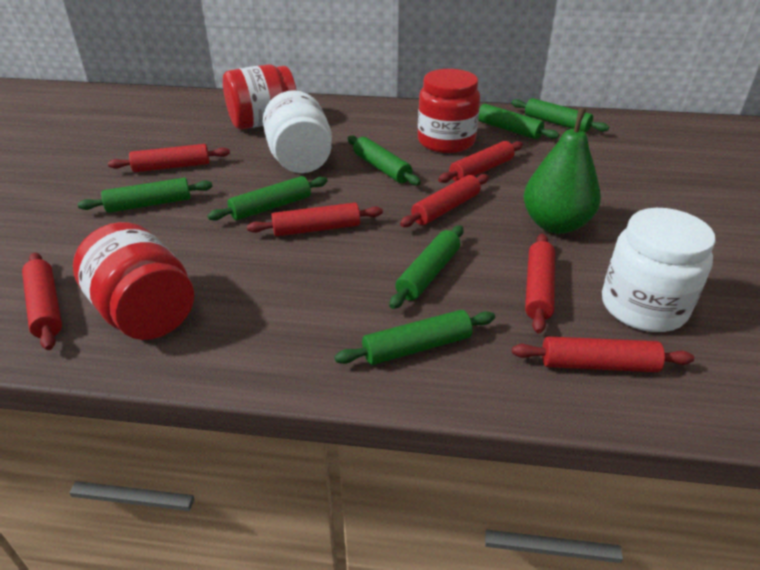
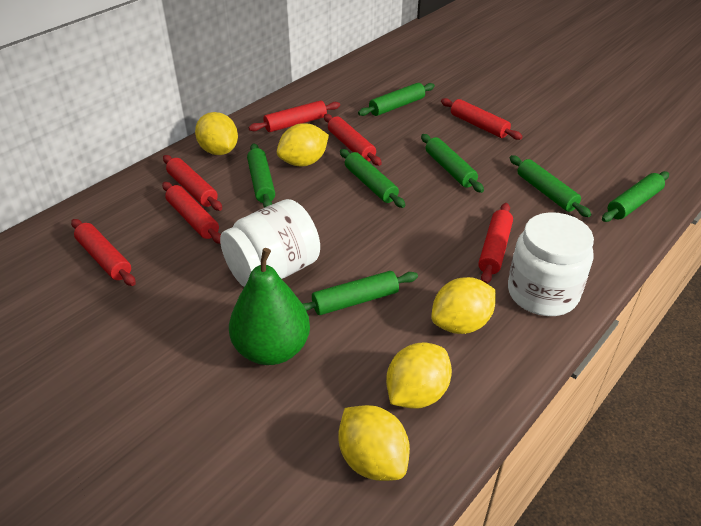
red jar: [73,222,194,340] [223,64,297,130] [418,69,480,153] = 3 -> none = 0
yellow lemon: none = 0 -> [195,112,238,155] [277,123,329,166] [338,405,410,481] [386,343,452,409] [431,277,496,334] = 5

